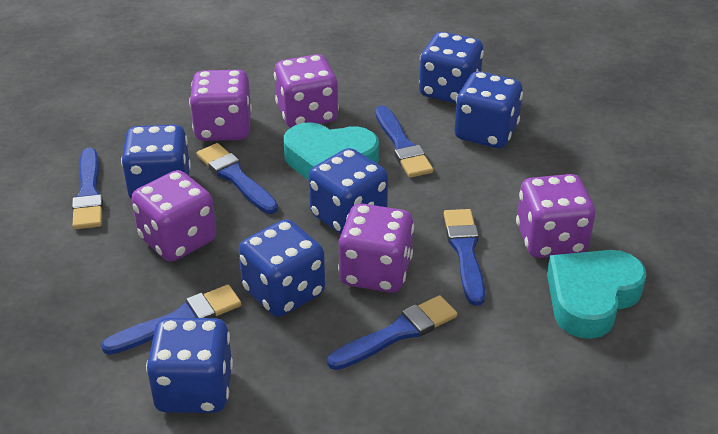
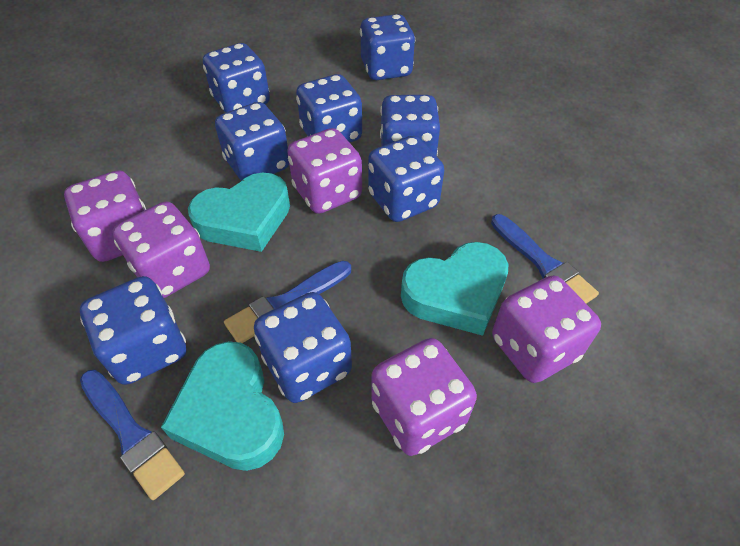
blue brush: [72,148,103,229] [101,285,242,355] [197,143,278,214] [327,295,457,370] [375,105,433,178] [444,209,485,306] = 6 -> [80,370,185,500] [224,261,351,343] [491,214,599,303] = 3
blue dice: [121,125,191,199] [146,318,233,413] [239,219,325,317] [309,148,388,234] [419,32,484,103] [454,71,523,148] = 6 -> [80,276,186,385] [203,43,270,113] [215,102,289,181] [254,292,352,403] [296,74,362,143] [360,14,415,80] [368,136,444,222] [380,95,440,156] = 8
turquoise heart: [284,122,379,180] [547,250,646,339] = 2 -> [161,341,284,471] [188,173,290,252] [401,242,508,336] = 3

